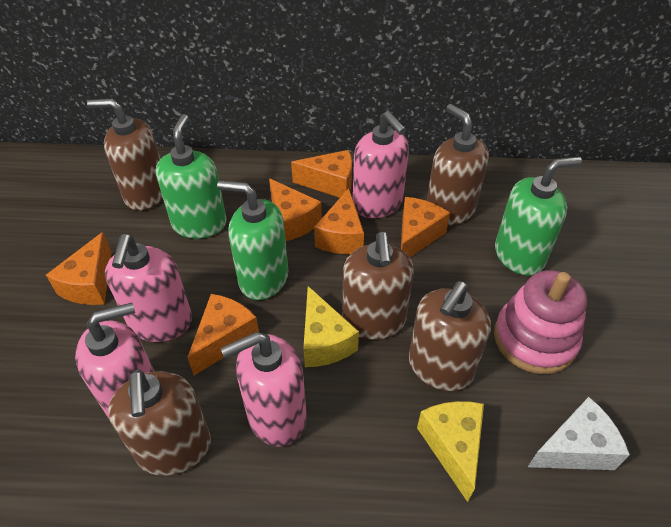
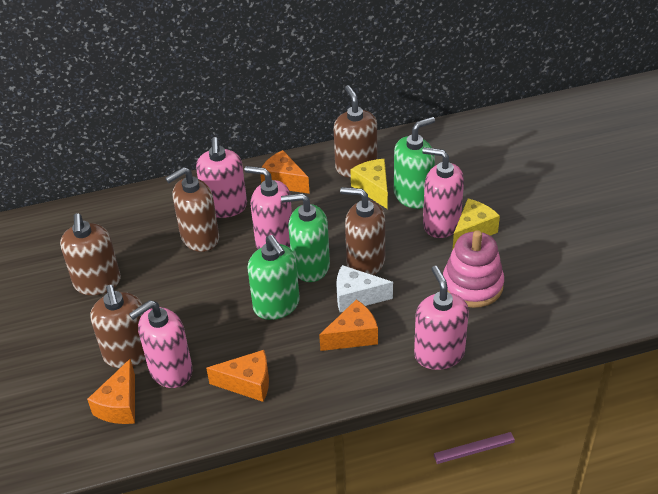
orange cheese: [46,232,112,305] [187,294,259,375] [269,178,322,241] [291,150,352,198] [314,188,364,254] [401,197,450,257] = 6 -> [87,359,135,424] [206,350,269,402] [260,150,310,194] [319,299,378,351] = 4
pink soap dispenser: [75,302,155,420] [105,234,192,342] [220,332,307,447] [353,111,409,218] = 4 -> [129,300,193,388] [196,137,247,218] [245,166,292,249] [414,266,469,370] [422,147,464,238] = 5

